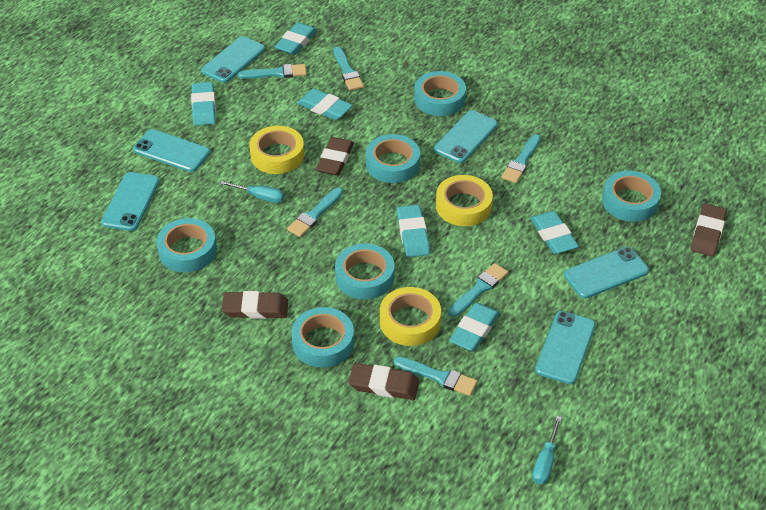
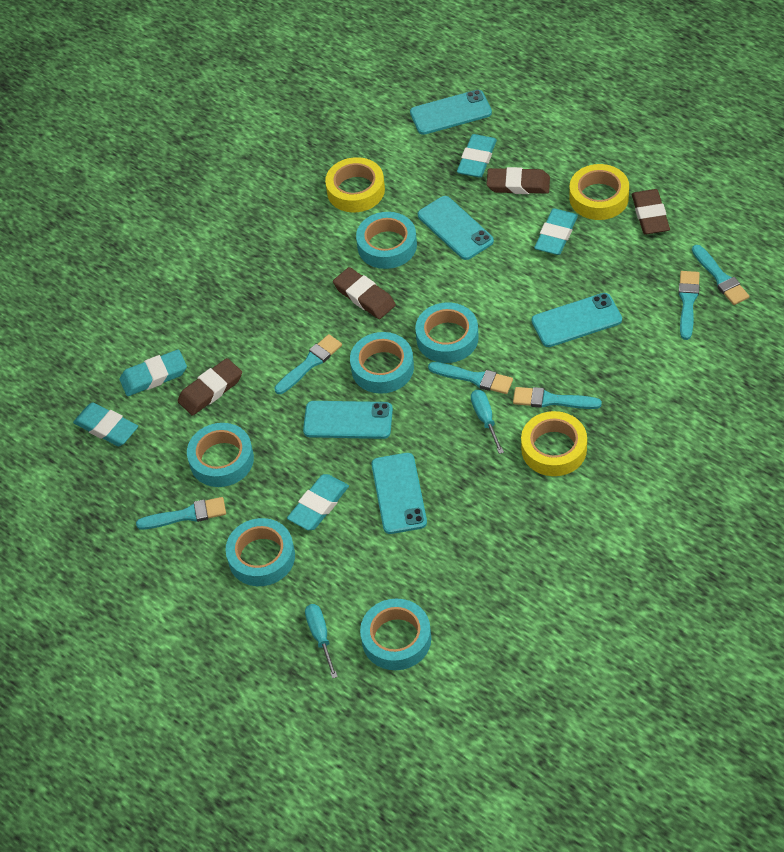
turquoise eraser: [191,82,216,126] [275,22,317,55] [297,88,353,120] [397,205,430,257] [449,302,500,351] [531,211,579,254] = 6 -> [73,402,138,446] [120,349,187,396] [287,474,349,530] [457,134,497,178] [534,208,578,255] = 5
turquoise phone: [101,172,160,231] [133,129,210,172] [201,36,265,83] [434,110,498,163] [535,311,595,384] [564,247,649,299] = 6 -> [303,401,393,439] [371,453,427,534] [410,90,492,135] [418,196,494,260] [532,293,622,347] = 5

